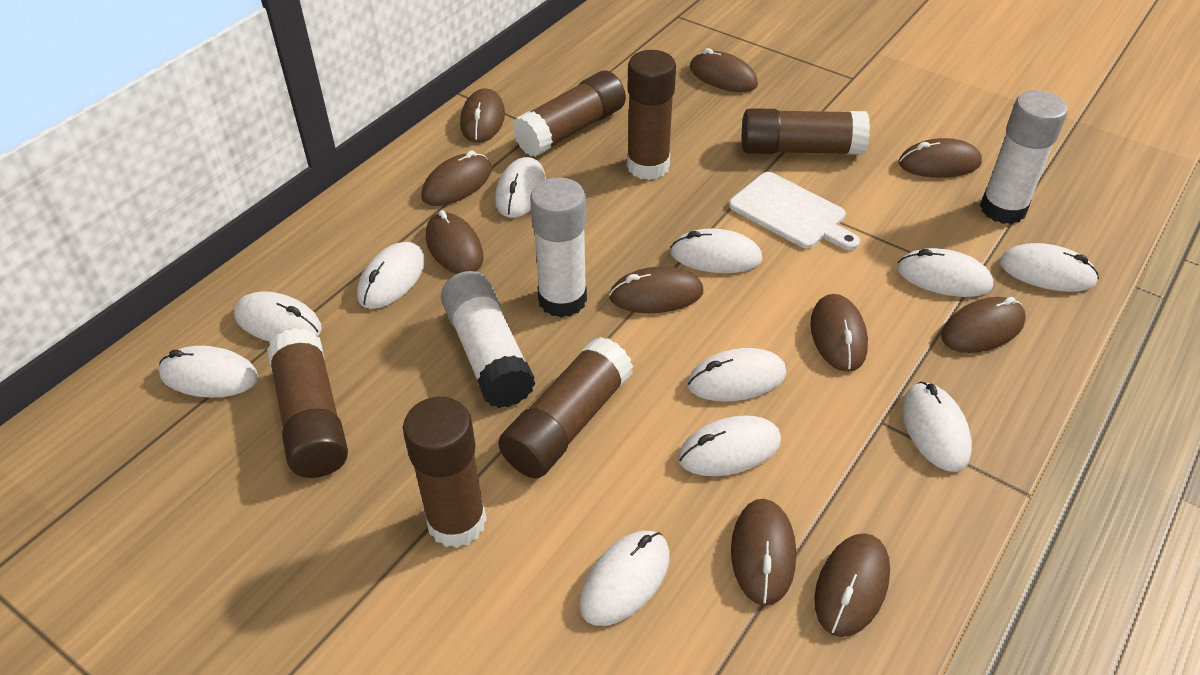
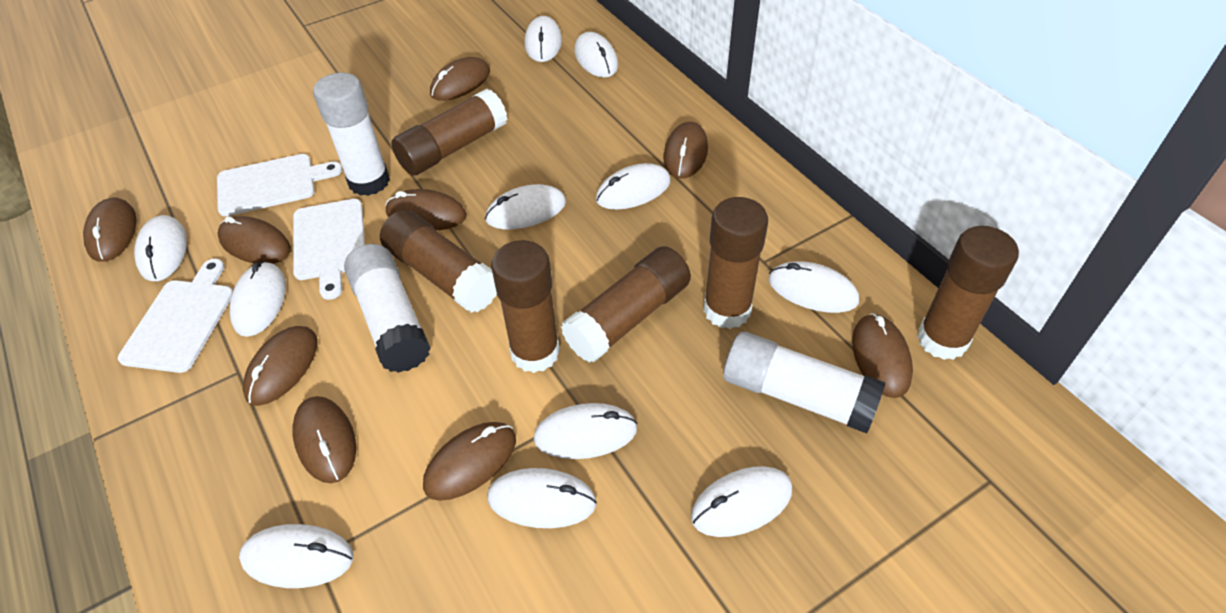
brown mouse: [421,150,492,206] [426,210,483,274] [460,88,505,143] [609,266,703,313] [690,48,758,92] [731,499,796,606] [810,294,868,372] [814,533,890,637] [899,138,982,178] [941,297,1026,353] = 10 -> [83,198,137,262] [217,216,291,264] [243,326,317,406] [292,396,356,483] [385,189,467,230] [423,422,516,501] [430,57,490,101] [663,122,708,179] [852,313,913,398] = 9
white cutting board: [729,172,860,250] = 1 -> [118,259,233,373] [217,154,342,216] [293,199,365,300] = 3

